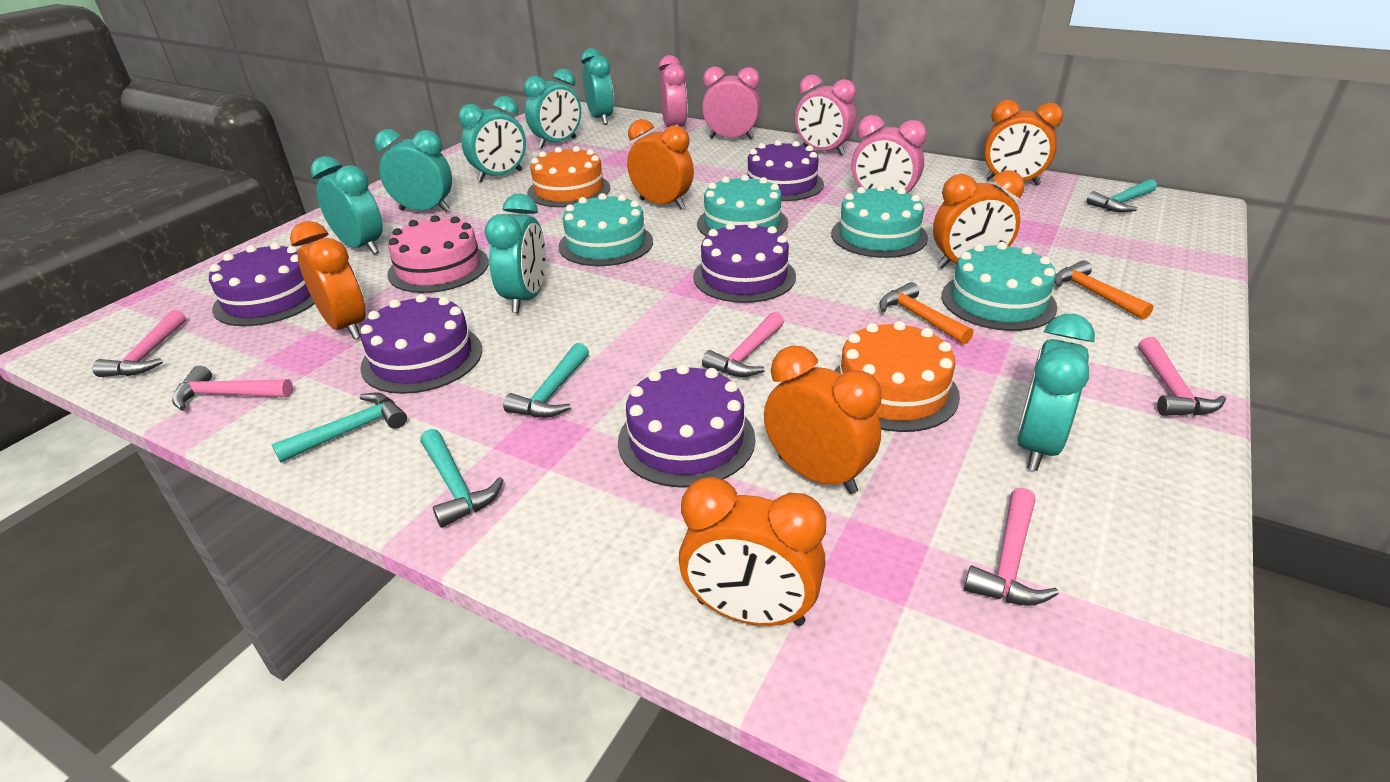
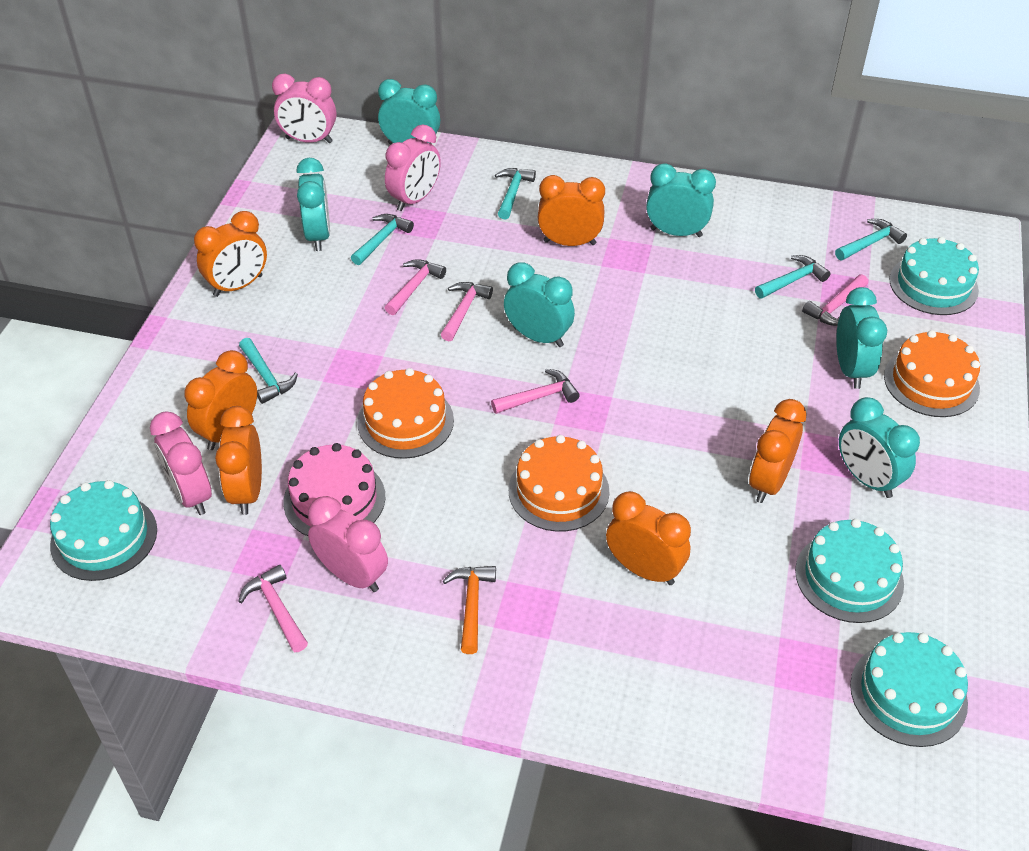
orange cake: [527,146,610,207] [834,321,960,432] = 2 -> [357,368,454,459] [509,435,609,532] [884,330,980,417] = 3
orange hammer: [879,282,974,344] [1055,260,1154,320] = 2 -> [443,566,496,654] = 1
purple cake: [209,242,315,326] [360,294,482,394] [618,364,755,488] [693,221,796,303] [747,140,824,201] = 5 -> none = 0
turquoise clock: [311,156,383,254] [375,129,452,212] [458,96,526,182] [485,194,546,313] [524,68,581,148] [581,48,614,125] [1016,314,1095,471] = 7 -> [296,158,330,251] [378,79,440,144] [504,262,575,347] [646,163,716,237] [836,287,887,389] [839,397,920,498] = 6
turquoise hammer: [271,393,407,463] [420,429,503,528] [503,343,589,418] [1087,179,1157,212] = 4 -> [239,338,298,404] [351,214,414,265] [495,168,536,220] [755,255,830,299] [835,219,907,260] = 5

